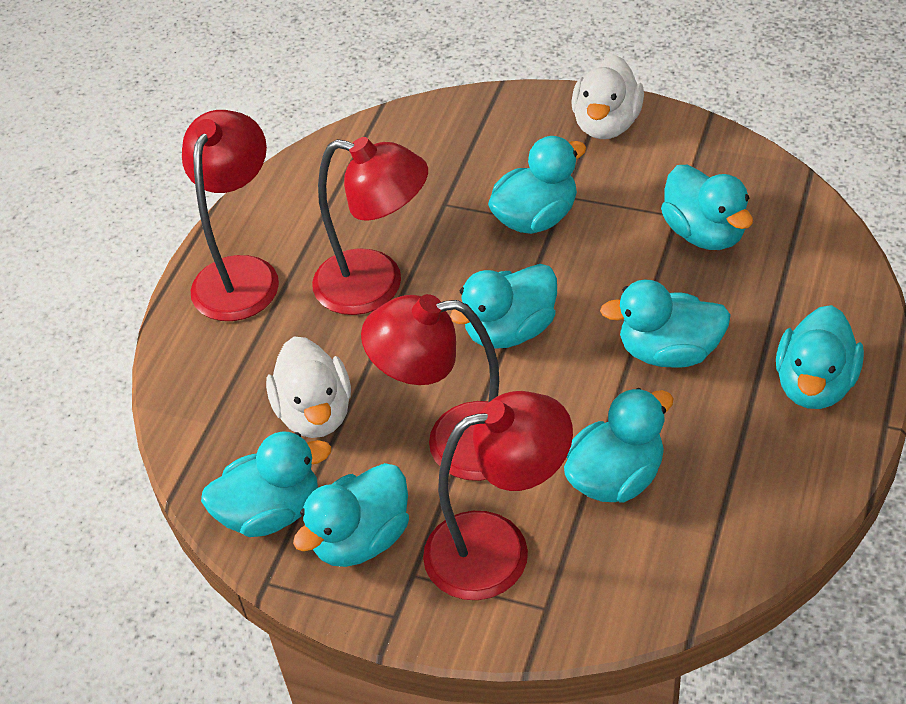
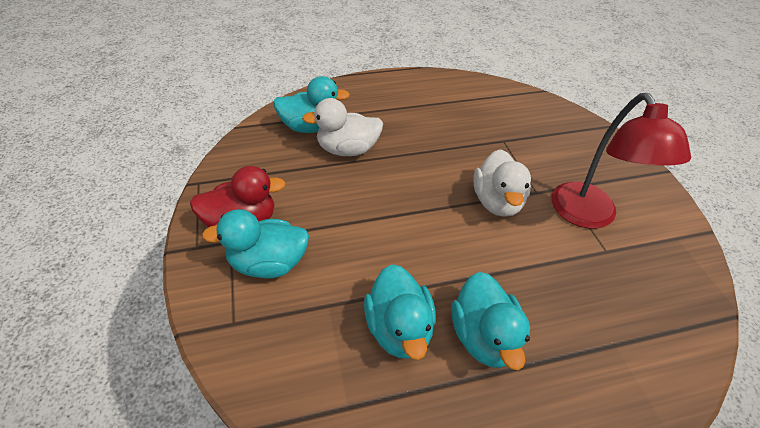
red duck: none = 0 -> [190,166,286,227] = 1
red lamp: [182,110,279,321] [312,137,428,315] [361,294,499,481] [423,391,573,600] = 4 -> [551,93,691,229] = 1
turquoise duck: [201,431,331,537] [293,463,409,567] [450,264,557,349] [488,136,586,234] [564,388,674,502] [600,280,731,368] [661,165,753,250] [776,305,864,409] = 8 -> [202,209,309,278] [273,76,350,133] [364,264,436,360] [452,272,530,370] = 4

